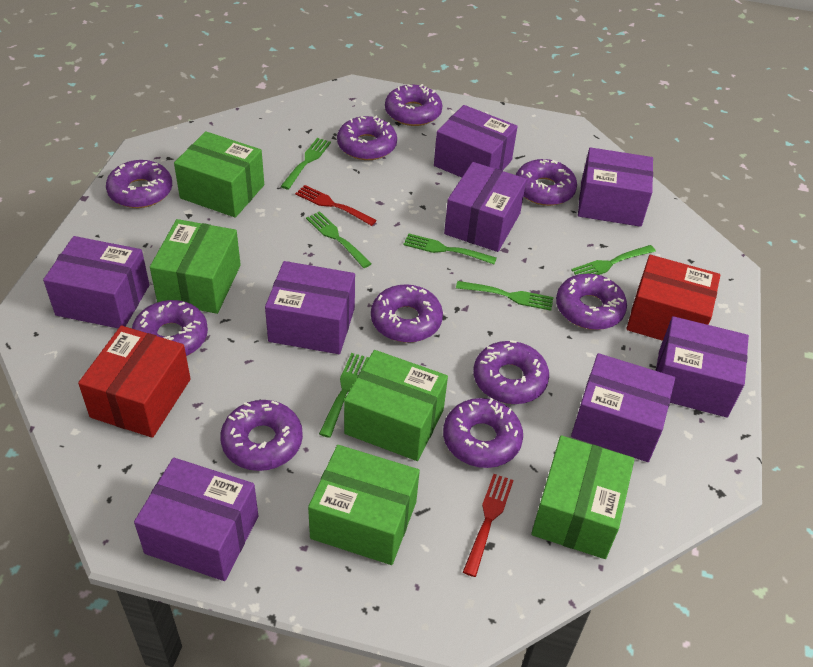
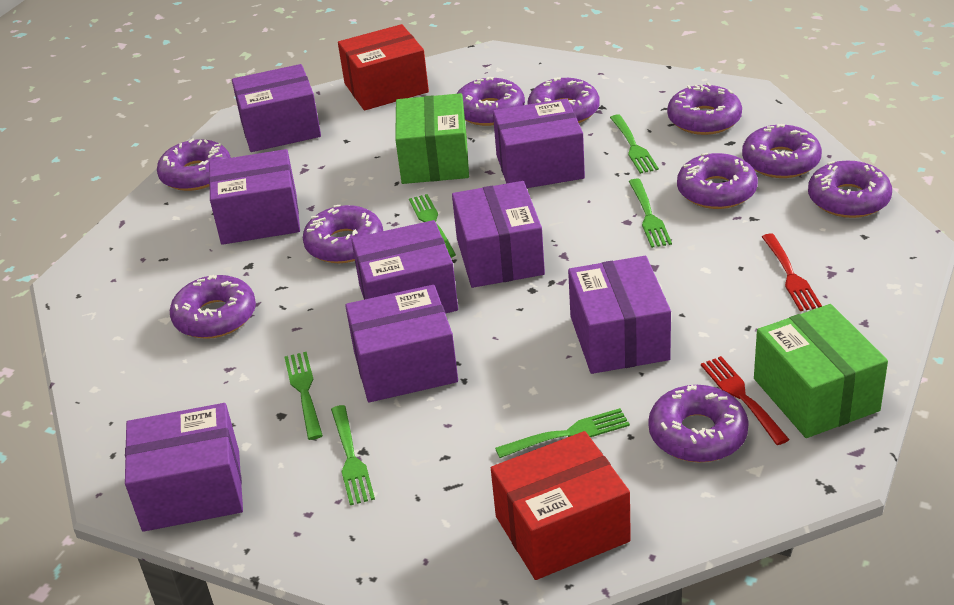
green box: [150,219,241,314] [174,131,264,218] [308,445,420,565] [344,350,448,461] [531,435,635,559] = 5 -> [395,93,469,184] [754,304,888,438] = 2

